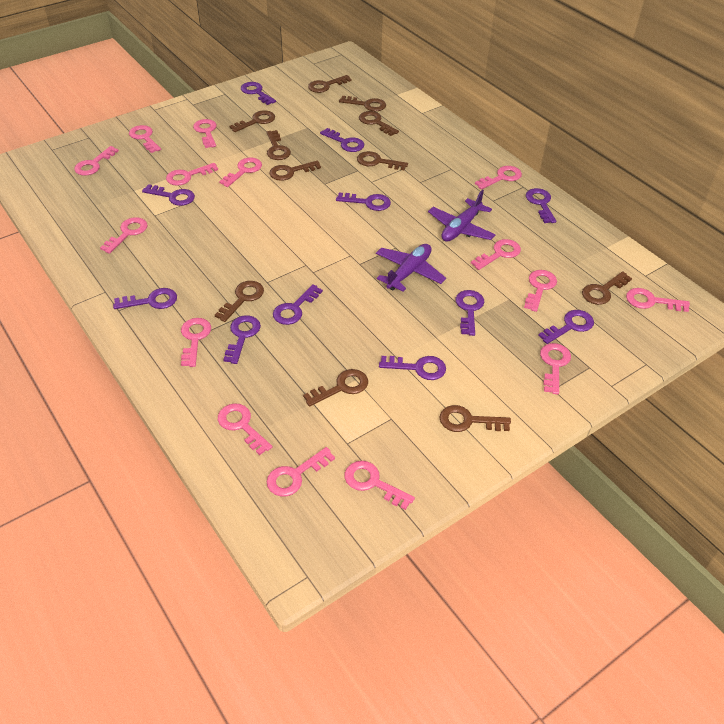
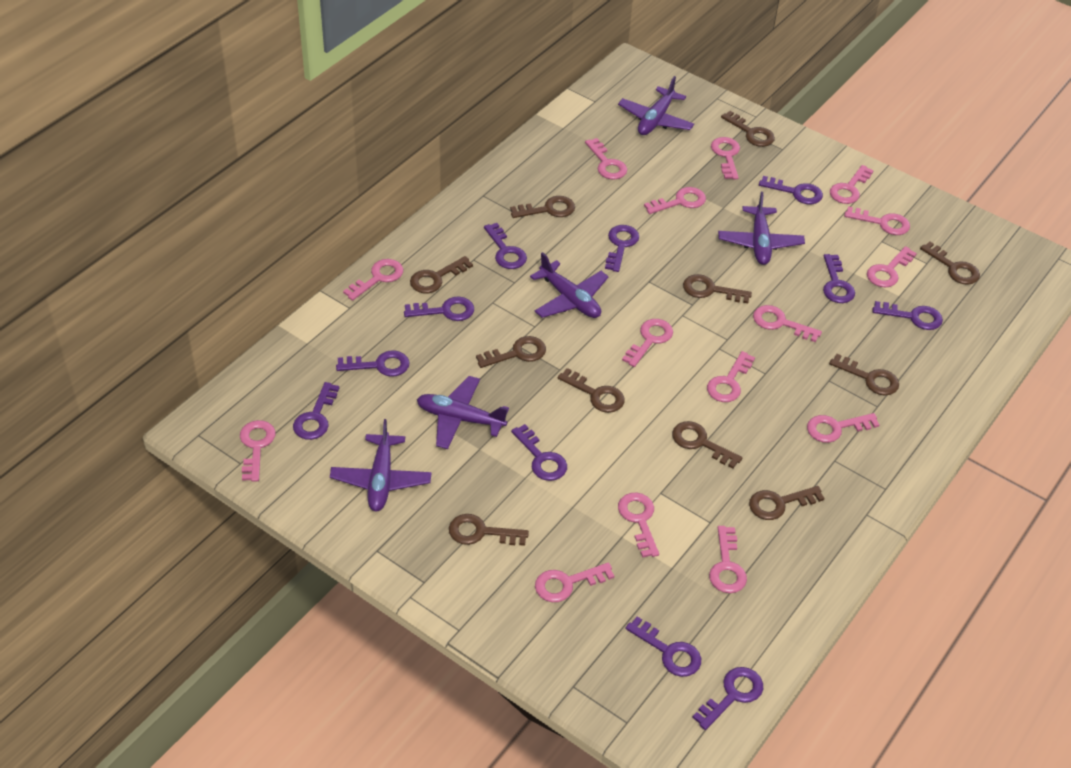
purple plane: [376,244,446,291] [428,190,496,242] = 2 -> [330,419,431,511] [417,376,509,449] [530,252,609,318] [618,76,694,135] [718,192,805,265] = 5

